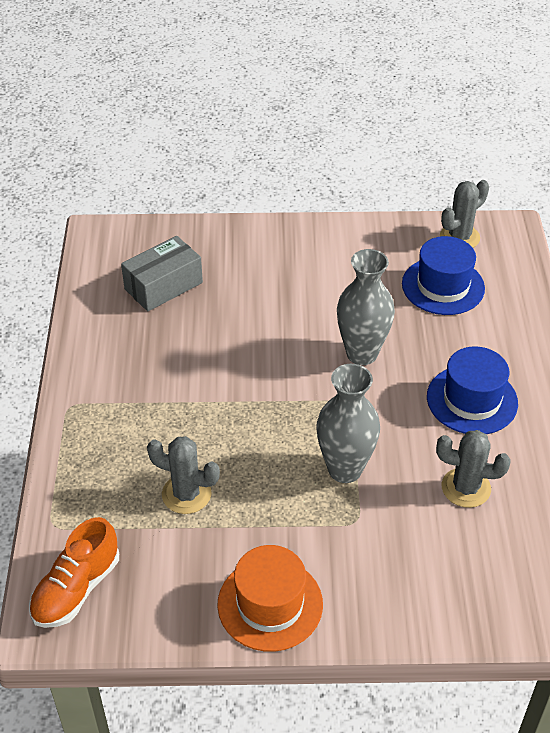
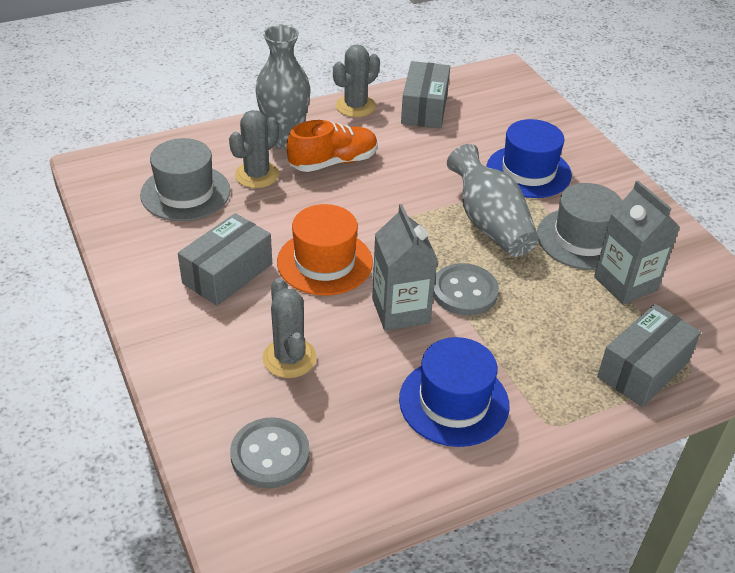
grey box: [121,236,203,312] = 1 -> [178,213,272,306] [401,61,450,128] [597,304,701,407] = 3
grey button: none = 0 -> [230,417,310,488] [433,263,499,315] = 2
grey carton: none = 0 -> [372,204,438,331] [594,181,680,305] = 2
grey hat: none = 0 -> [140,138,230,221] [537,183,622,270] = 2

